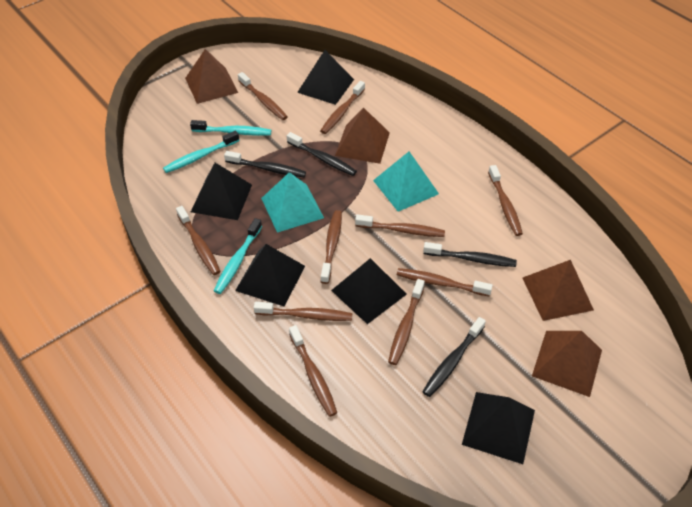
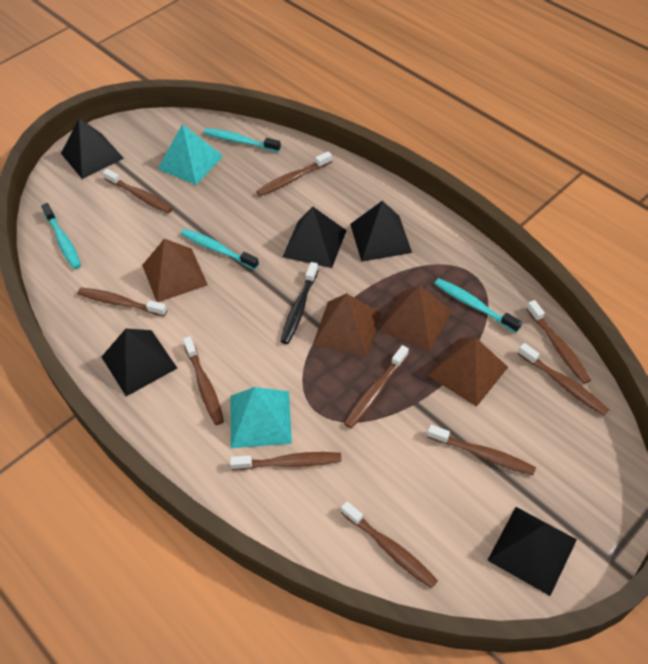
black toothbrush: [224,151,306,177] [287,132,357,176] [422,317,486,397] [423,242,517,267] = 4 -> [280,262,318,344] = 1
turquoise toothbrush: [163,131,240,173] [190,120,271,136] [214,218,262,294] = 3 -> [41,203,81,269] [181,229,259,270] [204,128,281,152] [434,278,522,333] = 4

